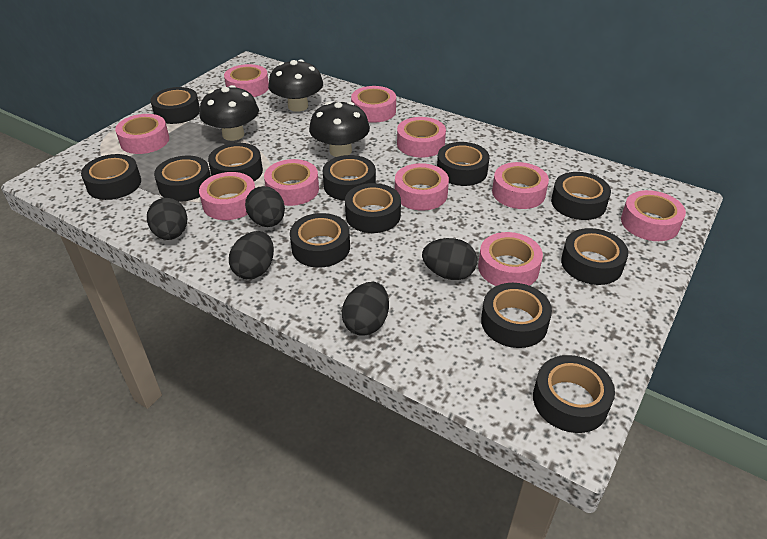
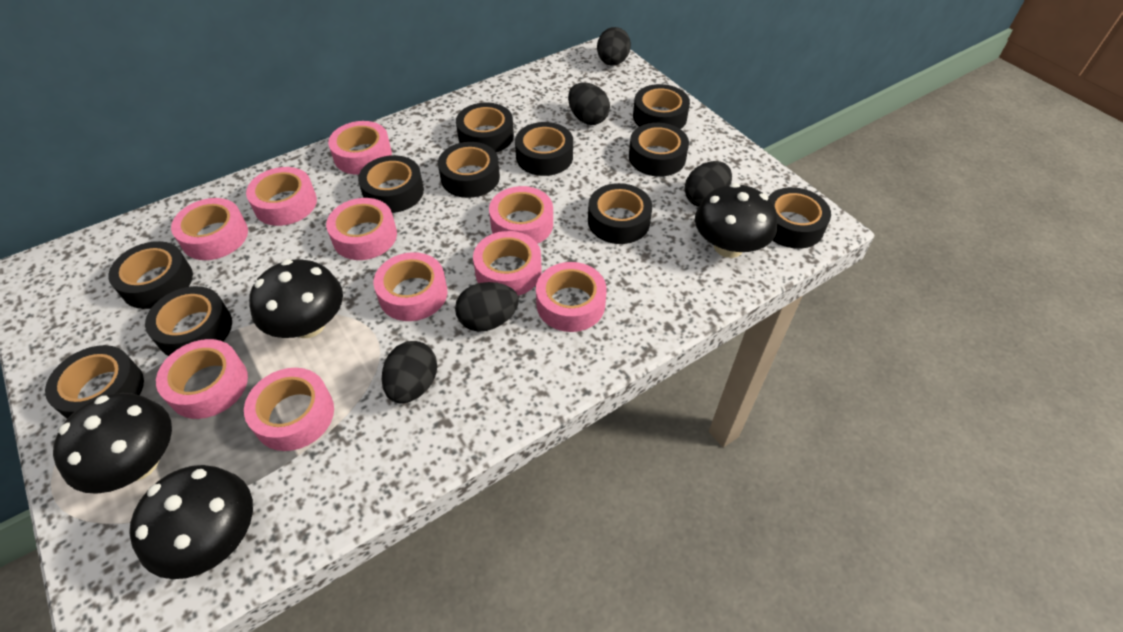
black mushroom: [199,85,259,141] [268,59,323,112] [309,102,370,157] = 3 -> [53,393,172,494] [129,465,253,579] [249,259,343,338] [695,183,777,258] = 4
black tape: [81,154,141,200] [151,87,200,124] [154,156,211,202] [208,143,263,181] [290,213,350,267] [323,155,376,201] [345,183,401,233] [437,142,490,186] [481,283,552,348] [533,355,615,433] [551,172,611,220] [561,228,629,285] = 12 -> [45,345,144,419] [108,241,193,309] [145,286,232,356] [358,155,424,213] [438,142,500,198] [456,102,514,153] [515,122,573,176] [588,183,652,244] [629,123,689,177] [633,84,690,129] [768,187,831,249] = 11

